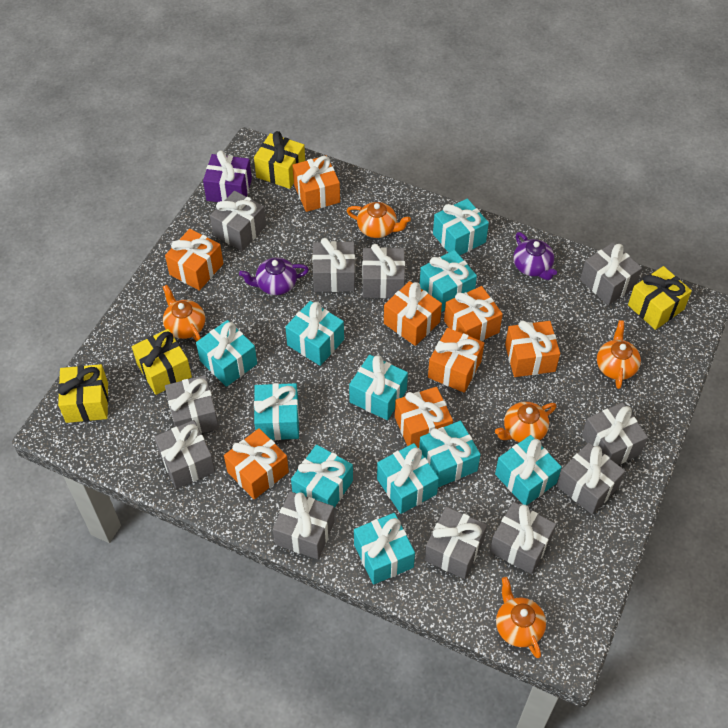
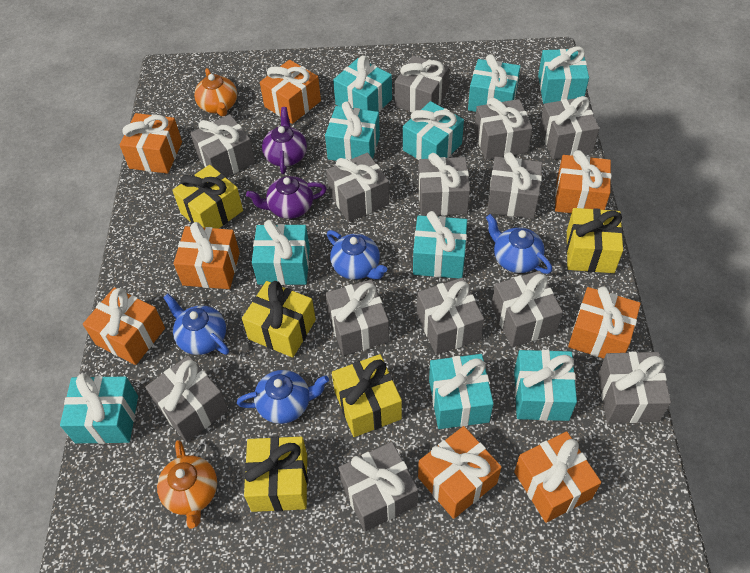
blue teapot: none = 0 -> [163,294,229,355] [237,370,329,424] [327,230,387,280] [486,214,552,274] = 4
grey gift: [154,420,215,489] [165,375,219,434] [210,191,266,251] [273,491,335,559] [312,238,355,292] [362,244,405,298] [425,507,487,579] [490,502,556,574] [557,443,625,514] [580,242,642,305] [582,402,648,465] = 11 -> [145,355,228,442] [190,114,255,177] [325,279,389,356] [326,153,389,222] [338,442,418,531] [395,56,449,112] [417,278,484,355] [418,153,470,216] [474,98,532,160] [487,152,542,219] [491,271,563,347] [539,96,600,159] [598,352,671,423] = 13
orange teapot: [163,285,205,342] [347,202,411,238] [495,402,557,443] [496,577,546,658] [597,320,641,389] = 5 -> [157,440,217,529] [194,68,237,117] = 2
purple gift: [203,150,252,202] = 1 -> none = 0
turquoise gift: [196,320,257,387] [254,383,299,440] [285,301,344,366] [291,445,353,508] [349,355,408,420] [354,513,415,585] [377,443,439,514] [419,421,481,487] [420,250,477,312] [433,198,489,255] [495,435,562,505] = 11 -> [60,374,138,444] [252,220,310,285] [325,101,380,161] [333,56,392,112] [403,101,464,160] [413,211,467,278] [429,354,494,429] [468,54,521,112] [514,350,577,421] [538,46,589,104] = 10
yellow gift: [58,364,108,423] [132,329,192,395] [254,131,305,189] [628,266,692,330] = 4 -> [172,165,243,229] [242,281,316,358] [244,437,308,512] [332,354,402,437] [566,208,623,273] = 5

